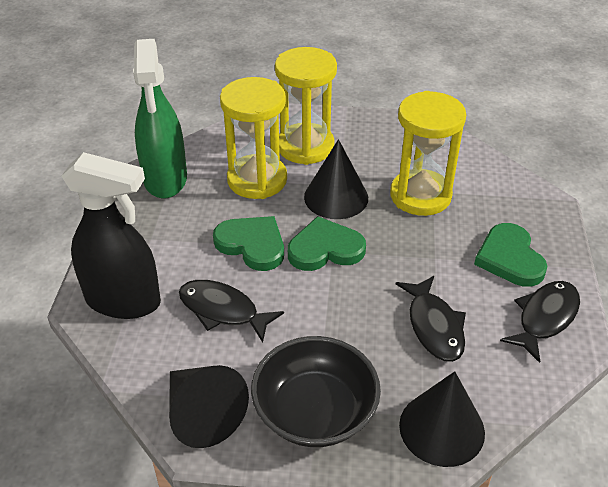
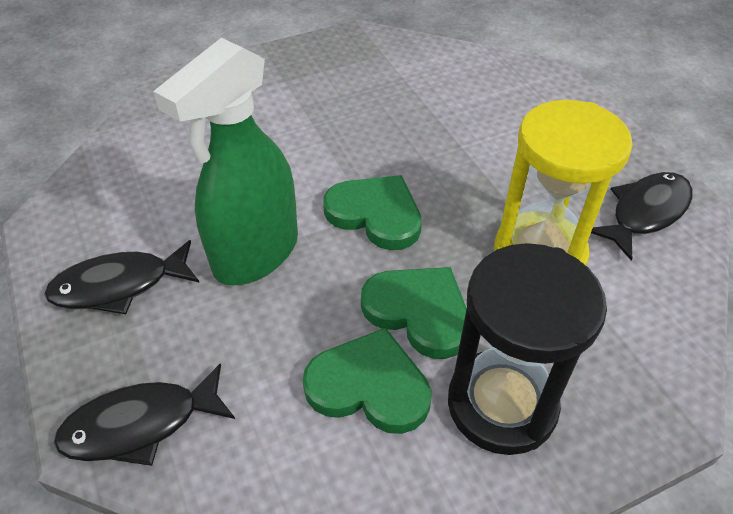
black bowl: [251,336,381,447] = 1 -> none = 0
black cone: [169,365,249,448] [304,139,368,219] [399,371,485,467] = 3 -> none = 0
black hourglass: none = 0 -> [448,243,607,455] = 1
black spray bottle: [61,152,161,319] = 1 -> none = 0
yellow hourglass: [220,77,287,199] [275,47,337,165] [390,91,466,216] = 3 -> [494,100,633,266] = 1

